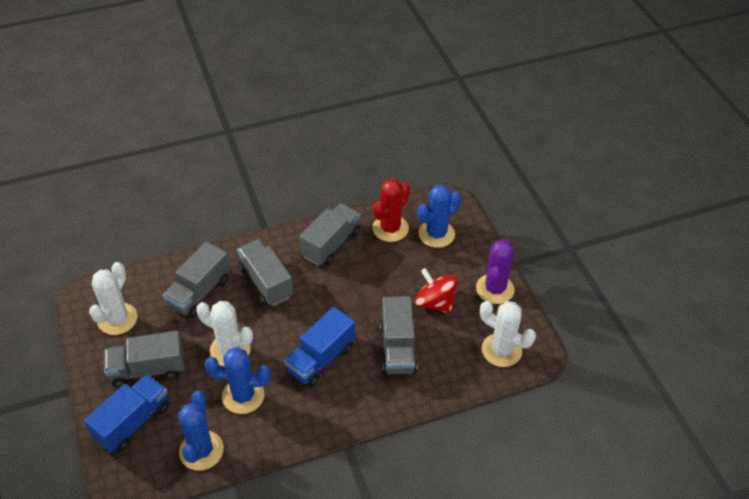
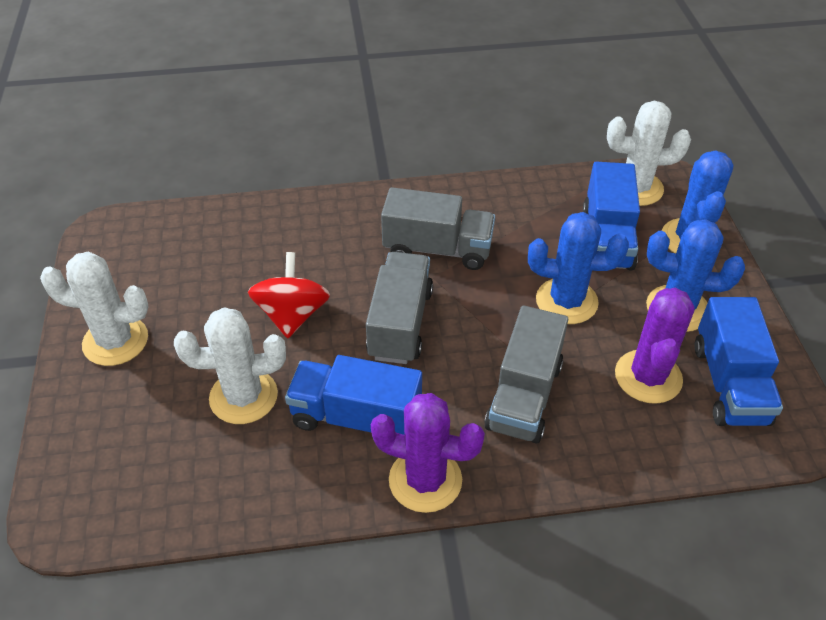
blue truck: [84,374,169,453] [284,307,355,387] = 2 -> [285,355,422,435] [583,161,640,271] [694,297,783,426] = 3
grey truck: [104,331,185,388] [163,242,230,318] [237,239,293,306] [299,203,360,266] [380,296,417,375] = 5 -> [366,252,433,364] [381,187,495,270] [484,305,568,443] = 3
purple cactus: [476,239,515,304] = 1 -> [371,393,485,513] [615,288,695,404] = 2
red cactus: [372,178,410,242] = 1 -> none = 0

